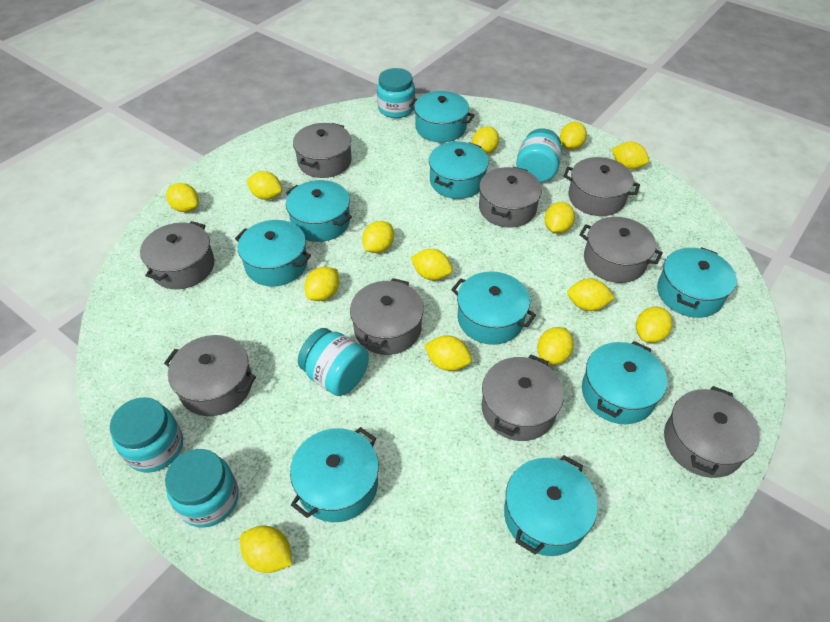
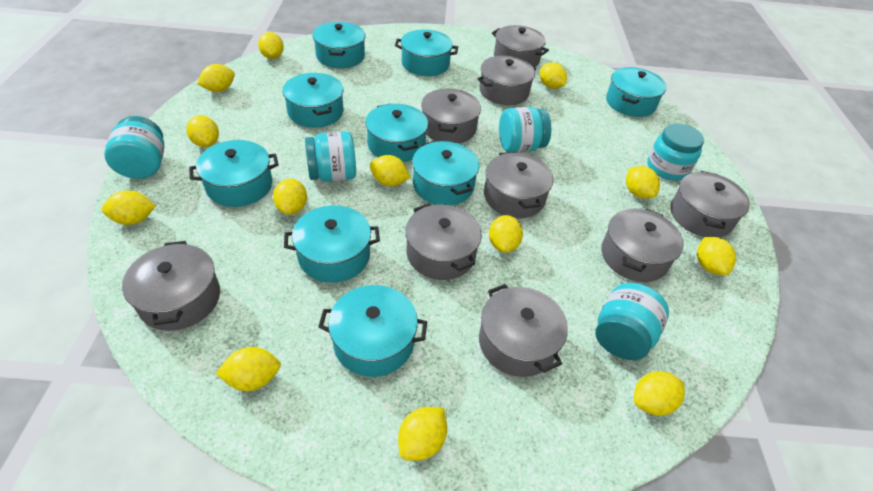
yellow lemon: [166,183,199,212] [240,526,292,573] [247,171,282,200] [304,267,339,301] [362,221,394,253] [411,249,453,280] [424,335,472,371] [472,126,499,154] [537,327,574,365] [544,202,575,234] [560,122,587,150] [567,278,615,311] [612,142,649,170] [636,306,672,343] = 14 -> [102,190,156,225] [186,115,219,147] [197,64,235,92] [216,347,281,391] [258,32,284,59] [273,179,307,215] [370,155,411,186] [398,407,447,461] [489,215,523,253] [540,62,567,89] [626,166,660,198] [634,371,685,416] [697,237,736,275] = 13

